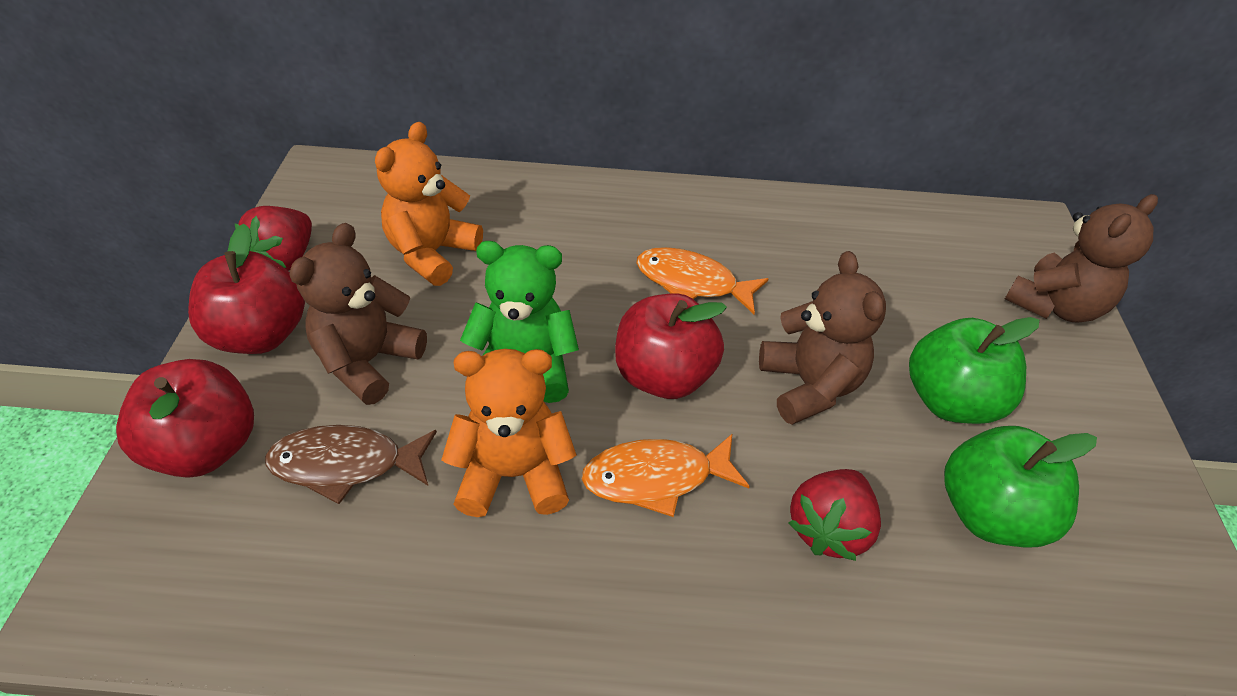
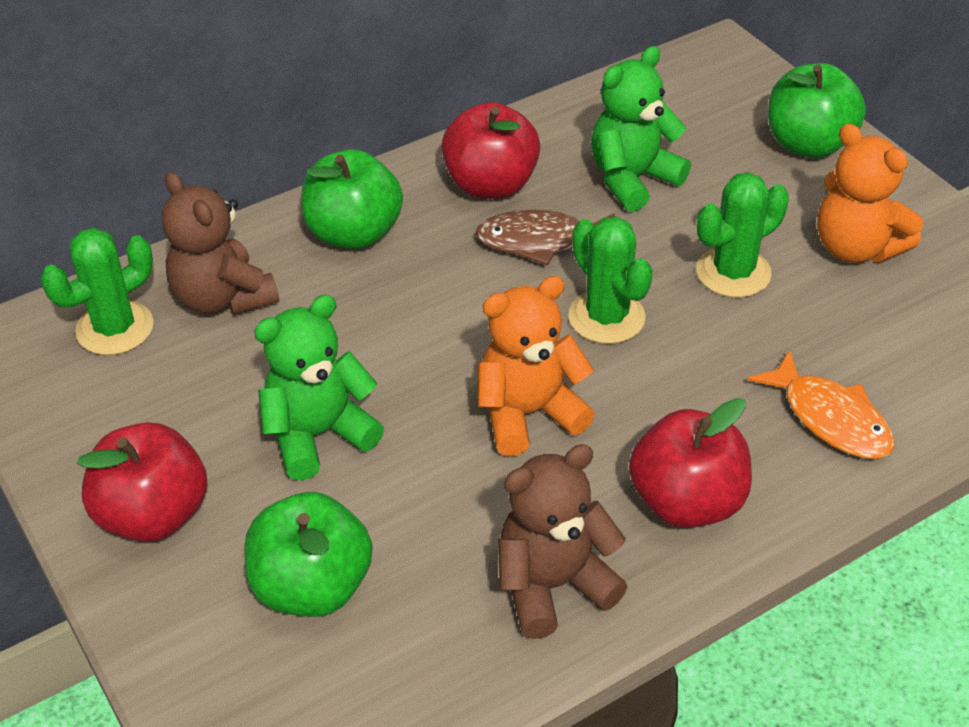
brown teddy bear: [289,223,427,405] [759,251,886,425] [1005,194,1158,323] = 3 -> [162,171,279,315] [498,444,628,639] = 2
green apple: [909,317,1039,424] [944,426,1097,547] = 2 -> [244,492,372,617] [301,149,403,249] [768,63,866,158] = 3
green cactus: none = 0 -> [41,228,154,355] [568,216,653,344] [696,172,789,298] = 3
green teddy bear: [460,241,579,403] = 1 -> [254,295,384,481] [591,46,691,212] = 2
orange fish: [582,433,750,517] [636,247,768,314] = 2 -> [747,350,894,459] = 1
red strawberry: [234,206,312,271] [789,469,881,561] = 2 -> none = 0

